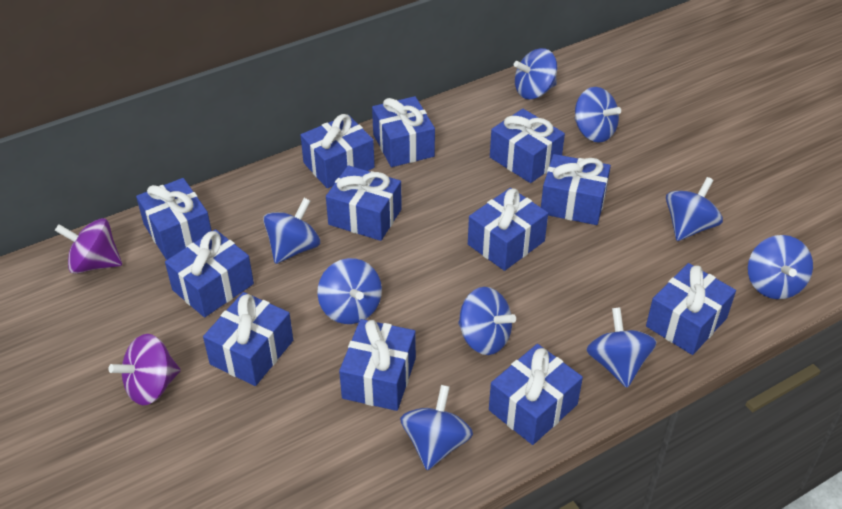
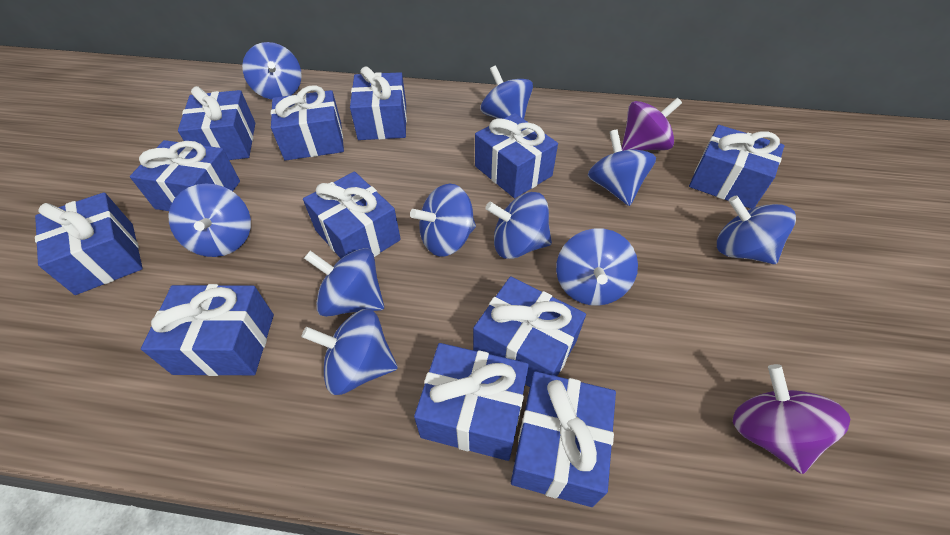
blue spinning top: [263,198,320,264] [317,258,382,324] [400,385,473,470] [458,287,516,355] [514,48,557,99] [574,87,621,143] [586,307,657,388] [666,177,723,241] [748,235,813,299] = 9 -> [169,183,251,257] [242,42,301,100] [302,309,398,395] [304,248,384,317] [410,184,476,257] [480,65,533,119] [485,192,552,259] [556,228,638,306] [588,129,656,206] [717,195,796,264] = 10

